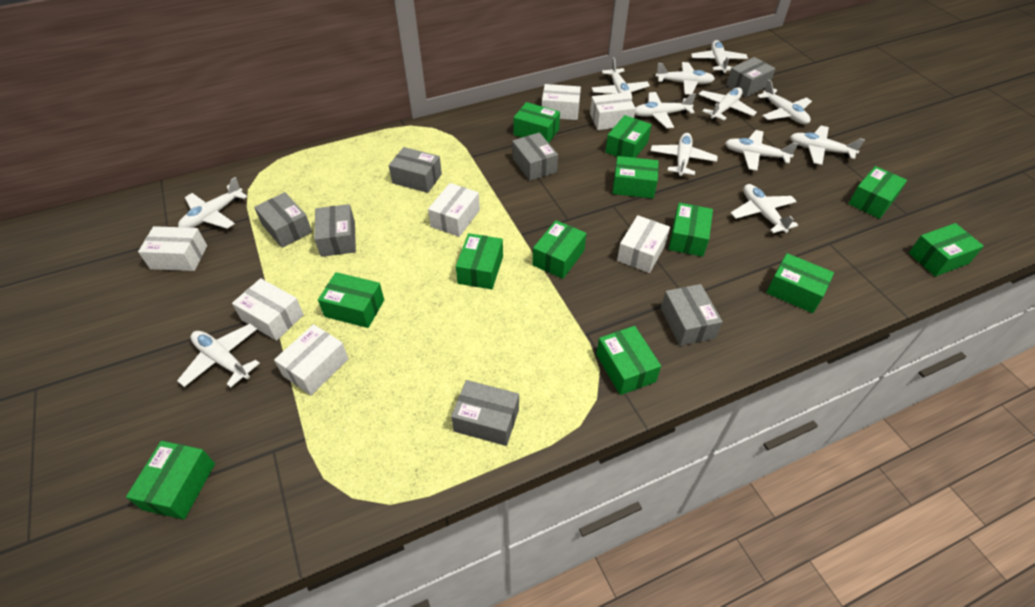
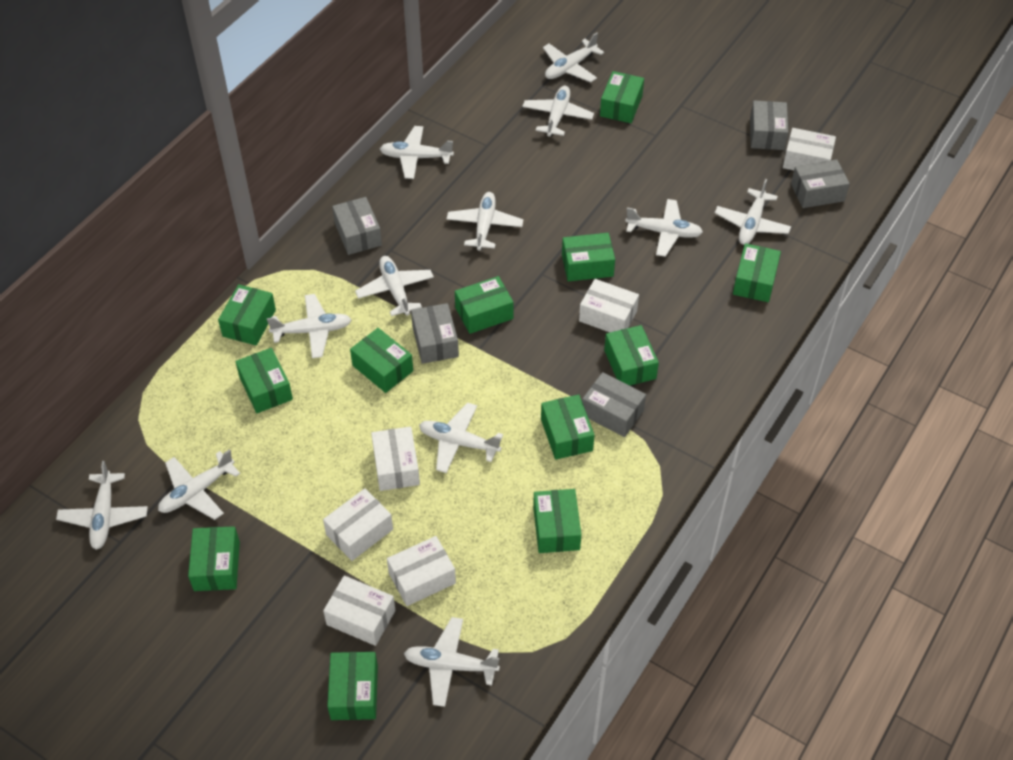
grey box: [254,192,312,248] [314,204,356,257] [389,147,442,193] [451,380,519,446] [512,132,558,181] [661,284,723,346] [726,57,775,97] = 7 -> [332,197,382,255] [411,303,459,364] [582,372,646,437] [750,101,788,150] [791,160,850,208] = 5
white box: [138,226,207,271] [232,278,304,341] [274,324,349,395] [428,183,480,237] [542,84,581,120] [590,92,636,130] [617,215,670,273] = 7 -> [323,488,393,561] [323,576,395,646] [371,427,420,491] [387,536,456,606] [579,279,639,332] [783,128,836,170] = 6

